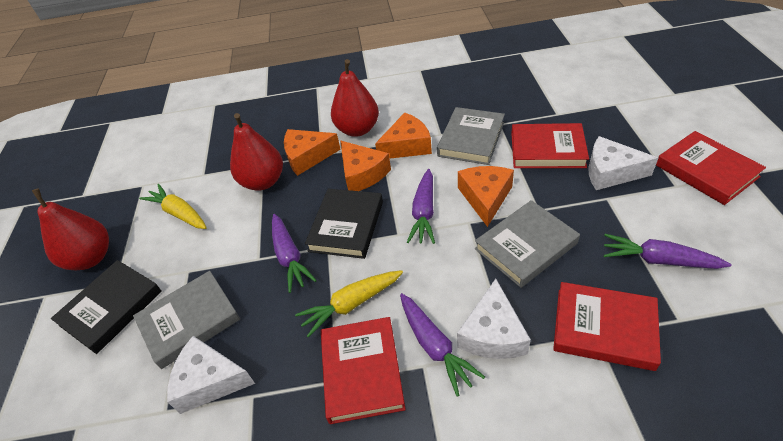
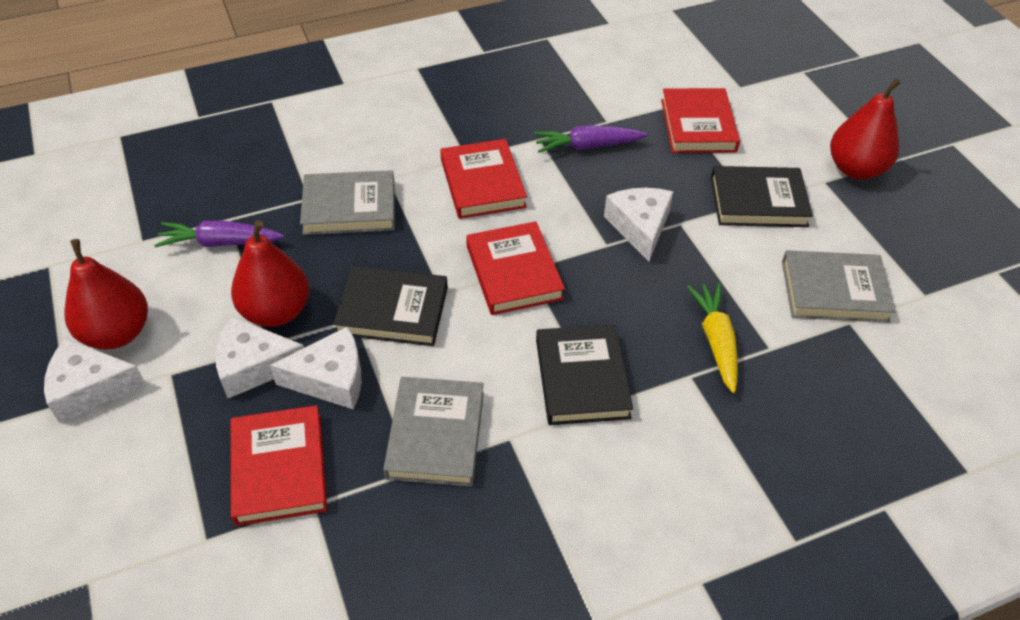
black book: [51,260,162,354] [305,189,383,259] = 2 -> [333,266,448,346] [536,324,633,425] [711,166,813,227] = 3
orange cheese: [284,129,341,176] [340,141,391,191] [375,112,432,159] [458,166,514,227] = 4 -> none = 0
purple carrot: [272,214,317,293] [400,293,485,397] [407,169,435,244] [604,234,732,269] = 4 -> [154,221,284,247] [534,125,648,153] = 2
white cheese: [167,336,255,414] [457,279,531,359] [589,136,658,190] = 3 -> [44,338,146,423] [215,316,304,399] [270,326,362,409] [604,188,674,262] = 4
yellow carrot: [139,184,207,229] [295,270,403,338] = 2 -> [687,283,738,393] = 1

